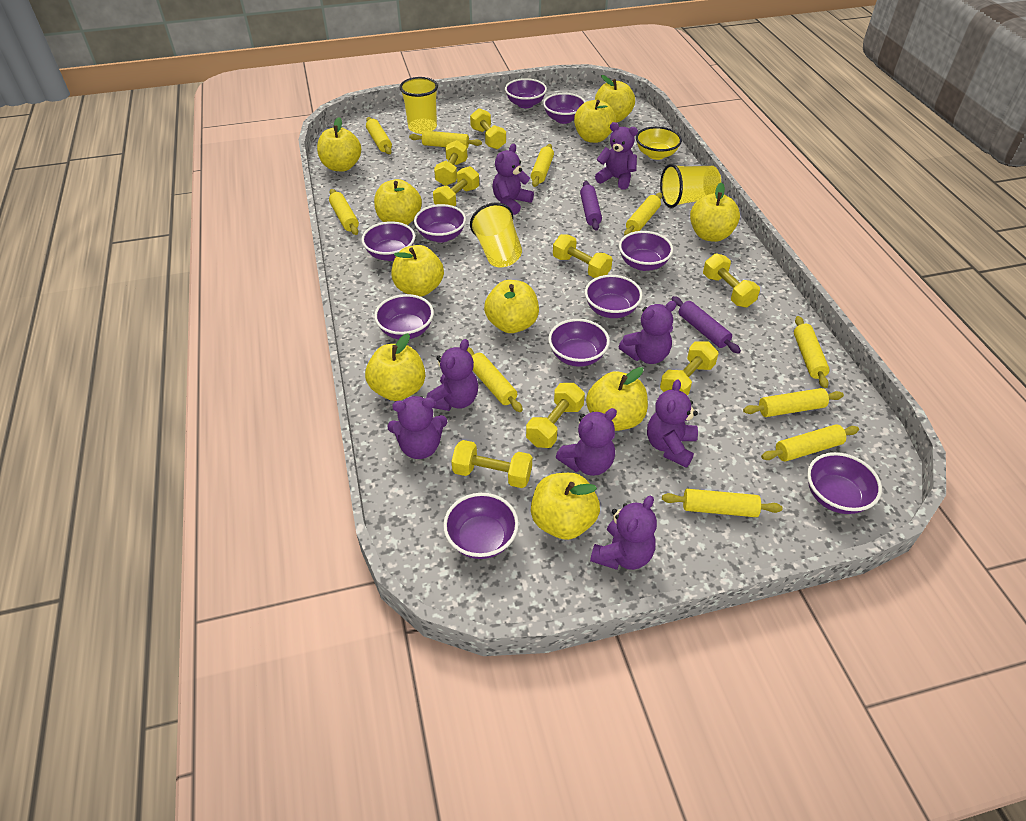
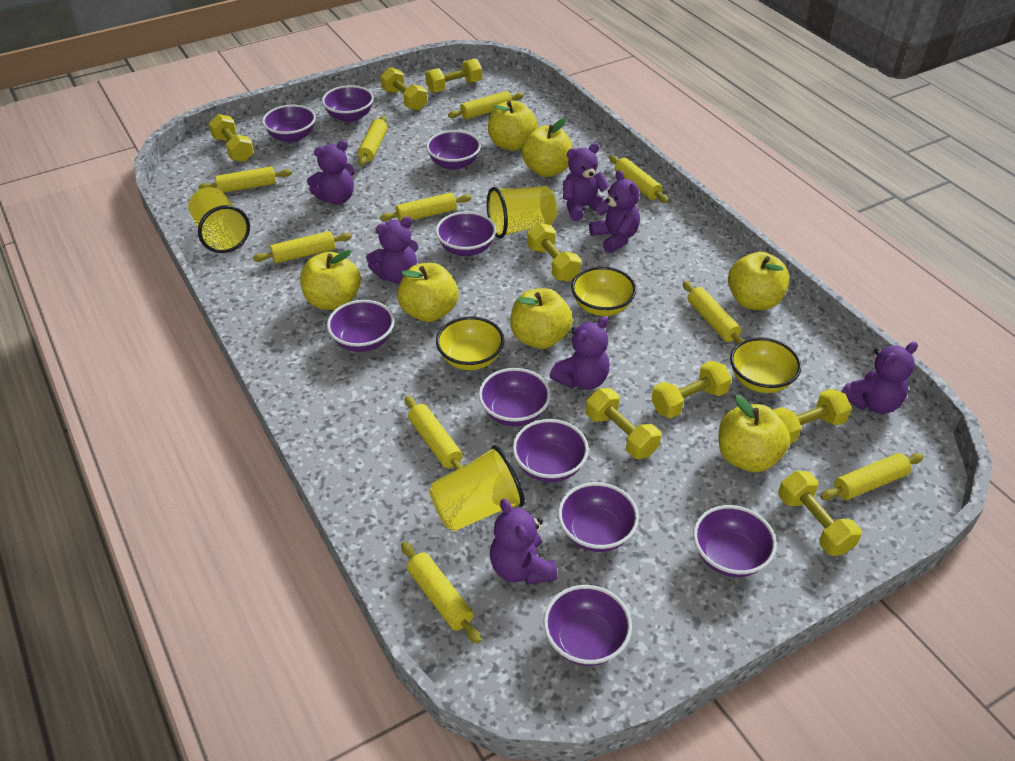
purple rolling pin: [580,181,602,231] [671,296,741,354] = 2 -> none = 0
purple teddy bear: [387,396,447,459] [426,339,478,411] [492,144,534,215] [556,408,617,476] [590,495,657,570] [595,122,638,190] [619,301,676,364] [647,379,698,468] = 8 -> [307,140,355,204] [366,217,419,284] [490,499,558,585] [550,316,610,390] [563,143,610,221] [589,170,640,253] [841,342,918,414] = 7
yellow apple: [317,117,361,171] [365,333,425,401] [374,179,422,225] [391,245,444,297] [484,280,539,333] [531,473,600,540] [574,100,616,143] [586,367,648,431] [595,75,635,122] [690,182,740,242] = 10 -> [300,250,361,310] [397,263,458,322] [488,101,538,151] [510,288,573,349] [522,118,572,177] [718,395,790,472] [728,252,790,310] = 7
yellow bowl: [636,126,682,160] = 1 -> [436,317,504,370] [571,267,636,316] [730,337,801,393] = 3

